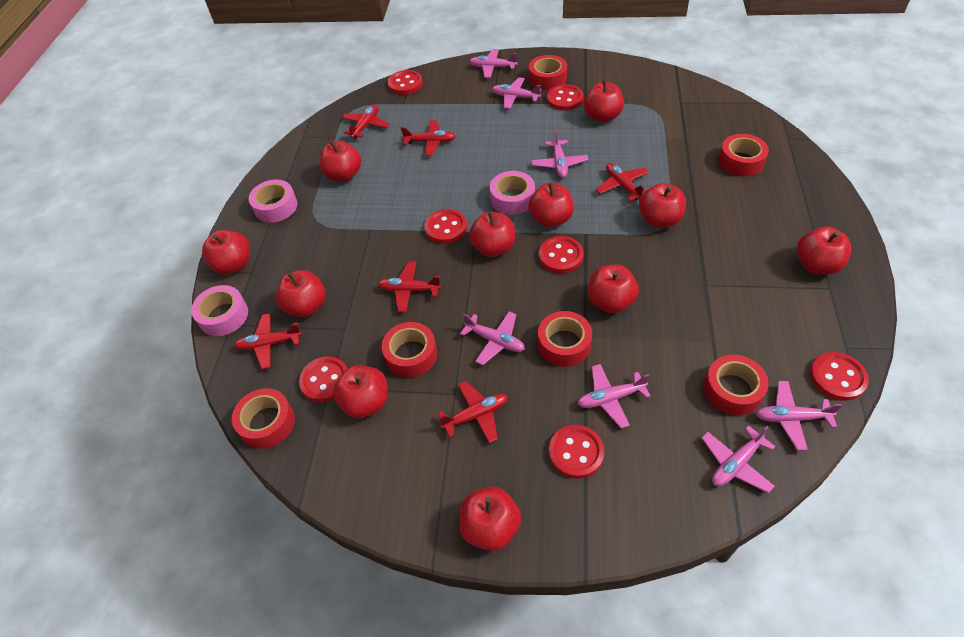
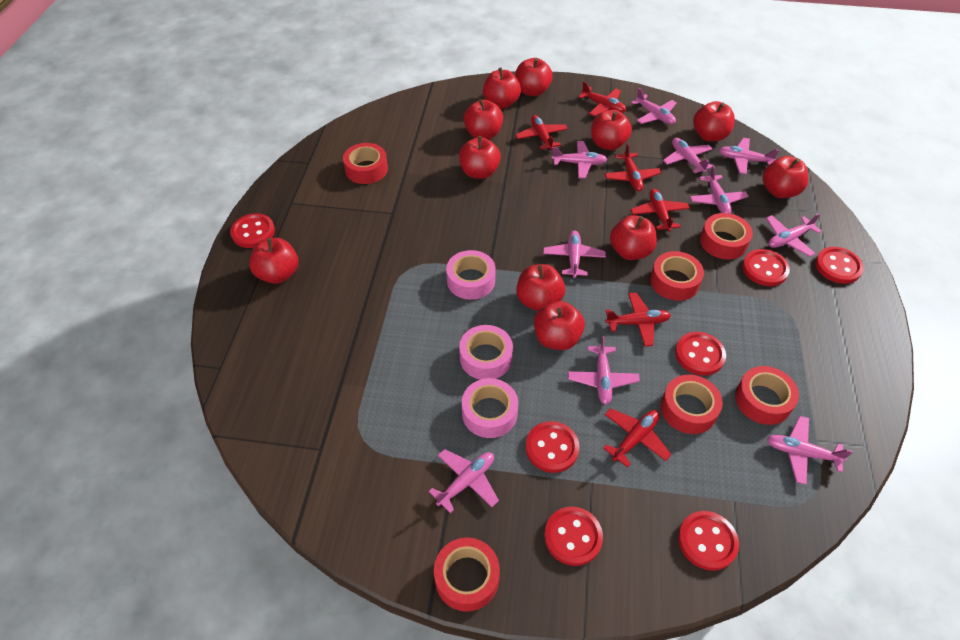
pink plane: [460,311,525,365] [469,49,517,78] [492,77,541,109] [531,130,589,178] [578,364,651,428] [701,425,776,493] [756,381,842,450] = 7 -> [429,449,499,513] [543,230,606,278] [552,141,607,178] [568,336,640,405] [631,88,677,125] [663,138,712,174] [690,165,748,213] [719,138,779,174] [766,213,822,257] [767,416,853,485] = 10

